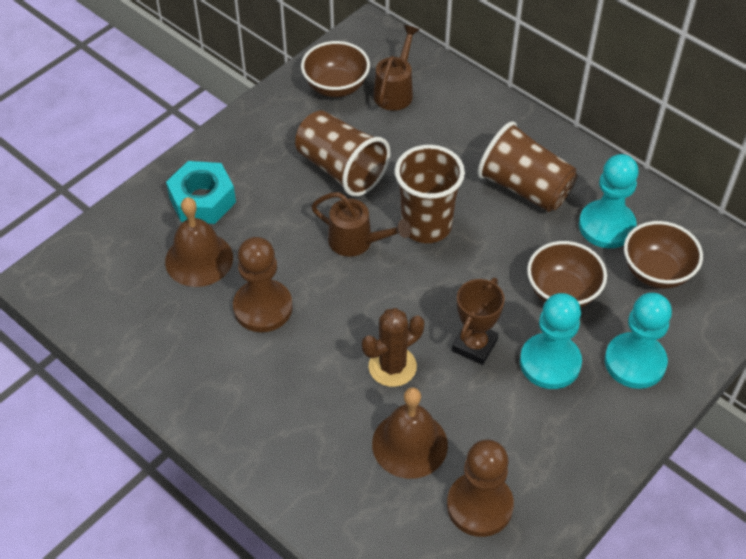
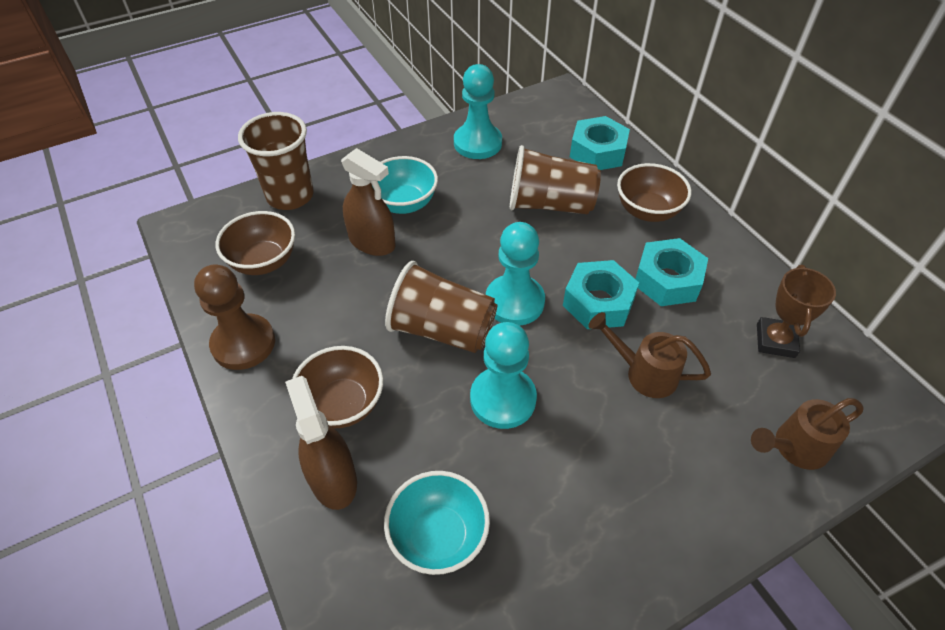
brown bell: [165,197,233,287] [372,387,448,479] = 2 -> none = 0
brown cactus: [362,308,424,387] = 1 -> none = 0
brown pawn: [233,237,293,332] [447,439,514,537] = 2 -> [194,264,275,370] = 1
brown spray bottle: none = 0 -> [285,376,357,510] [341,148,396,256] = 2
turquoise bowl: none = 0 -> [372,156,438,214] [384,471,490,575] = 2
turquoise nut: [166,161,236,224] = 1 -> [563,260,639,329] [570,116,630,170] [635,238,708,306] = 3

